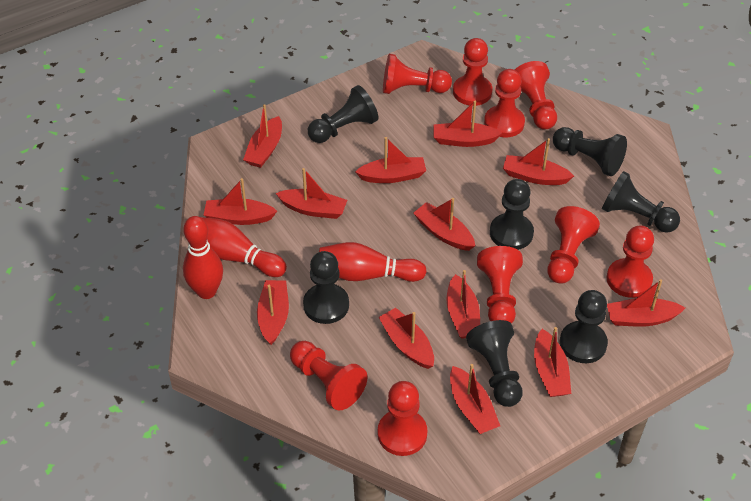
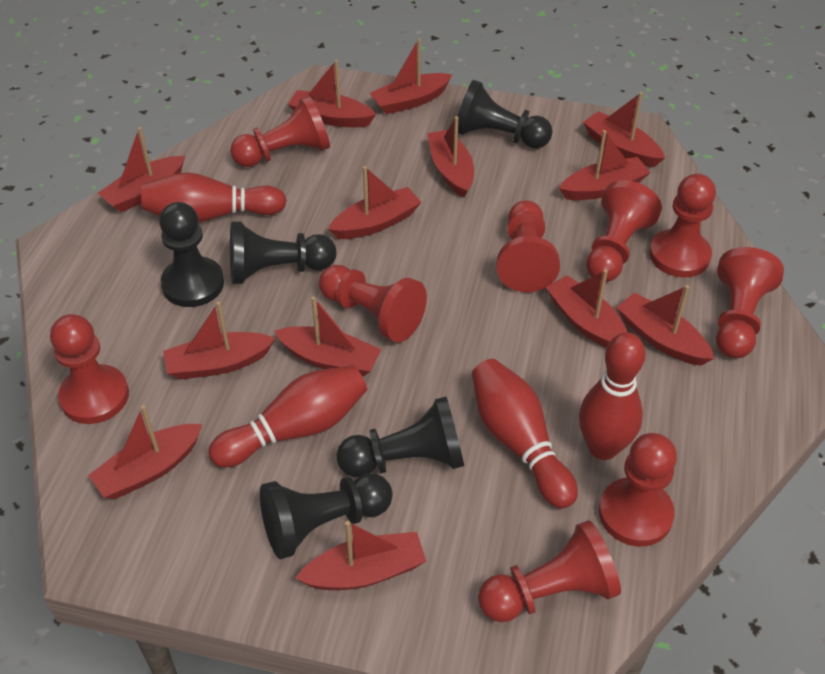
black pawn: [303,251,349,324] [308,85,378,143] [466,320,523,407] [490,179,534,250] [553,127,627,176] [560,290,608,363] [602,171,680,233] = 7 -> [159,202,224,307] [230,221,336,284] [260,473,393,559] [337,396,464,477] [458,80,553,148] = 5
red bowling pin: [183,216,223,299] [200,217,287,277] [319,242,427,282] = 3 -> [141,172,287,222] [208,365,367,468] [472,359,578,509] [579,332,646,460] = 4

